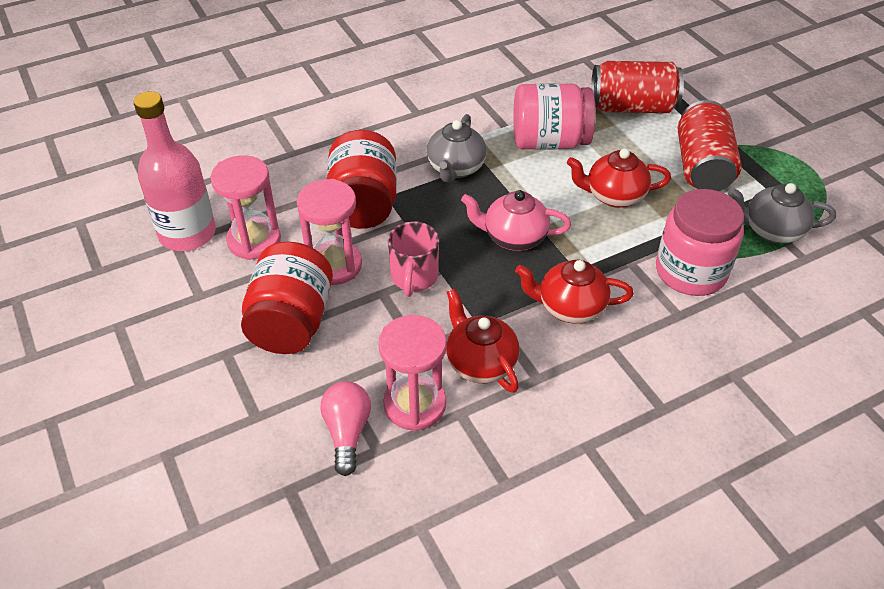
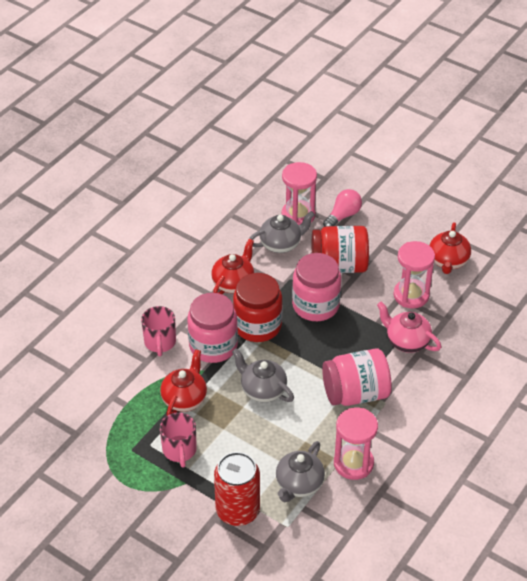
grey teapot: [427,114,487,182] [728,183,836,244] = 2 -> [232,348,294,403] [249,211,315,253] [276,441,325,502] = 3
pink bottle: [133,91,216,251] = 1 -> none = 0
pink jar: [513,83,595,150] [656,189,744,296] = 2 -> [187,293,238,363] [292,253,341,321] [322,348,392,406] = 3
pink mug: [388,222,439,297] = 1 -> [141,306,176,357] [160,412,197,468] = 2
red can: [591,61,684,113] [678,100,741,191] = 2 -> [214,452,260,526] = 1

